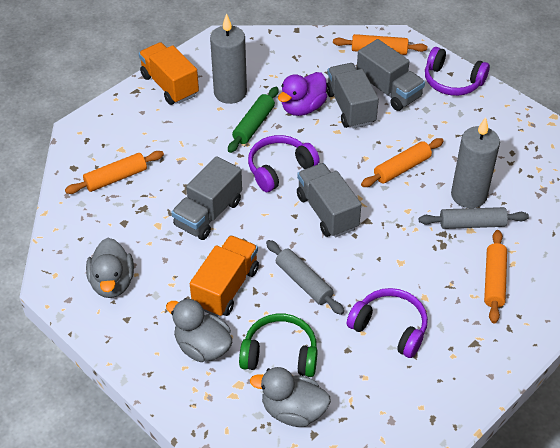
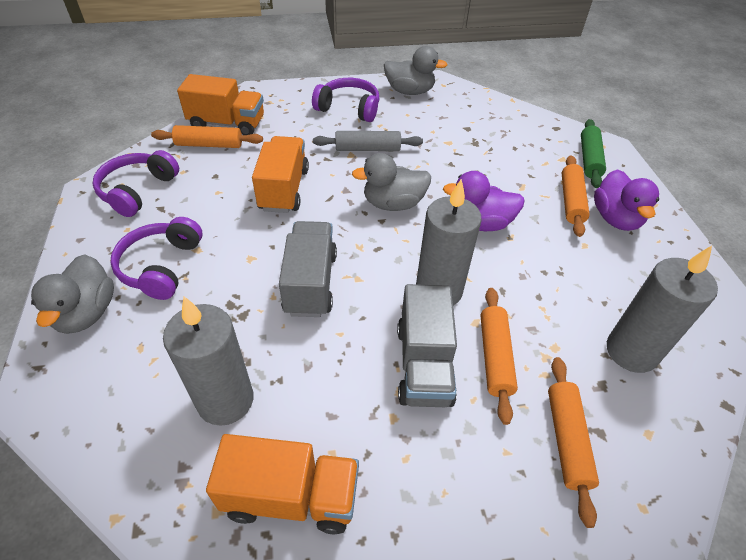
green headphones: [239,314,318,377] = 1 -> none = 0
grey candle: [210,13,247,104] [451,117,500,208] = 2 -> [163,296,254,426] [416,179,482,306] [607,245,718,373] = 3
grey rolling pin: [266,240,344,315] [419,207,529,229] = 2 -> [313,131,423,151] = 1
grey truck: [171,156,242,240] [297,163,361,237] [326,63,379,129] [357,39,425,111] = 4 -> [279,221,337,317] [397,284,457,407] = 2
orange truck: [139,42,199,105] [190,235,259,317] = 2 -> [177,74,264,135] [206,434,359,534] [252,136,309,213] = 3
purple duck: [278,72,327,116] = 1 -> [443,171,525,231] [594,169,659,231] = 2

